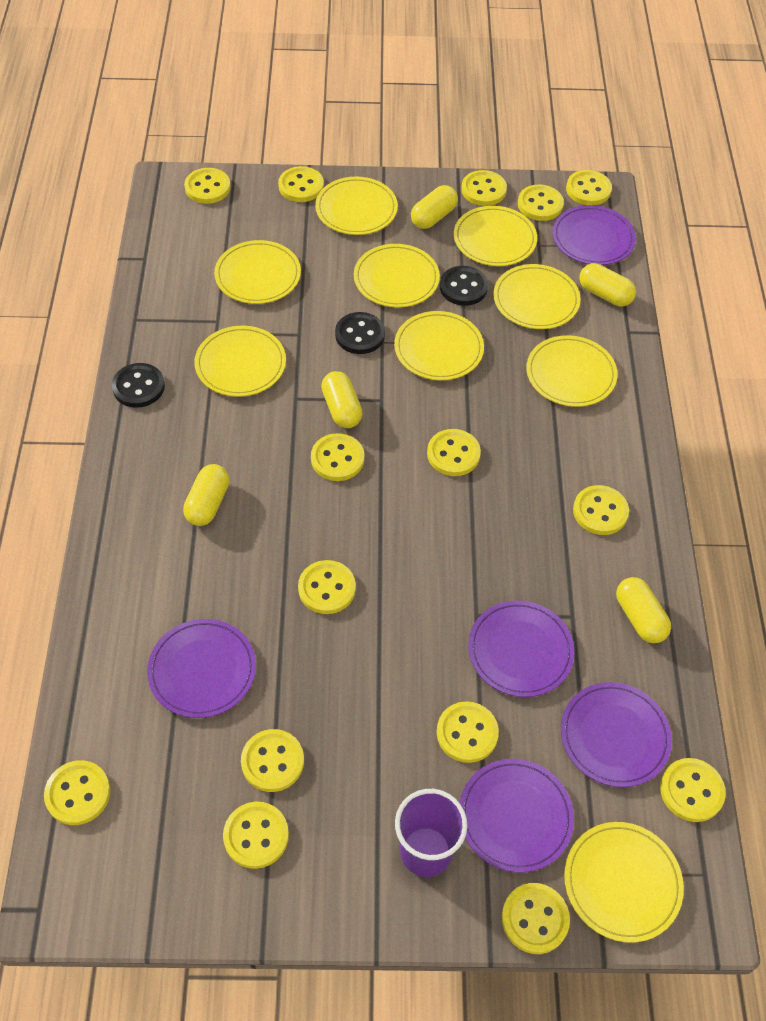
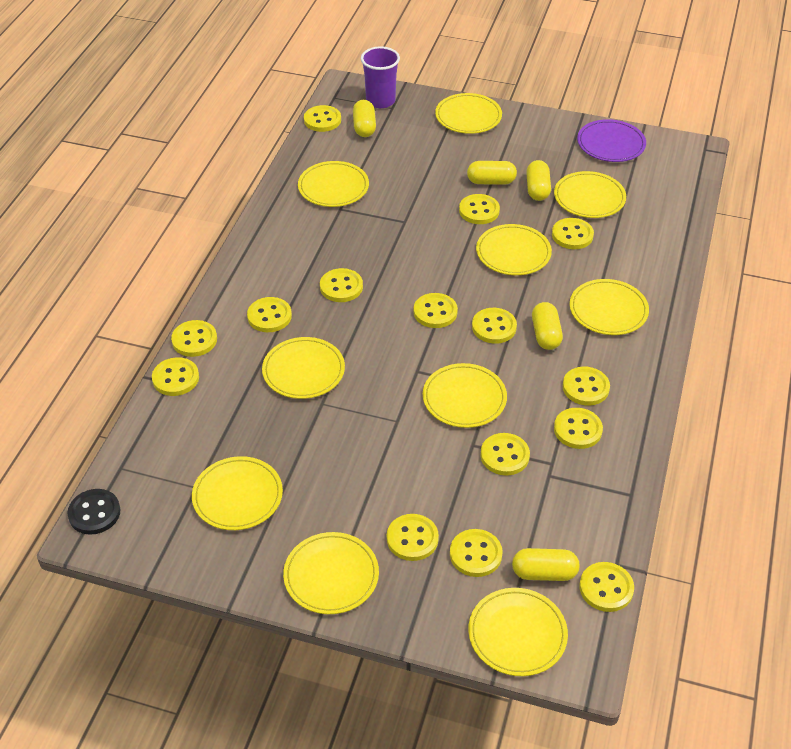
black button: [112,363,165,408] [335,312,385,354] [440,266,488,306] = 3 -> [67,489,120,535] = 1
purple plate: [147,619,256,718] [460,759,574,872] [468,600,575,697] [552,205,636,265] [561,682,672,787] = 5 -> [577,119,646,162] = 1
yellow plate: [194,325,286,397] [214,240,301,304] [315,176,398,235] [354,244,440,307] [394,311,484,380] [454,206,537,266] [493,264,581,329] [526,335,618,407] [564,822,684,943] = 9 -> [192,456,283,530] [262,337,345,399] [283,532,379,614] [298,161,369,207] [423,363,507,428] [435,93,502,134] [468,588,568,676] [476,224,552,275] [554,171,626,218] [570,279,649,335] = 10

